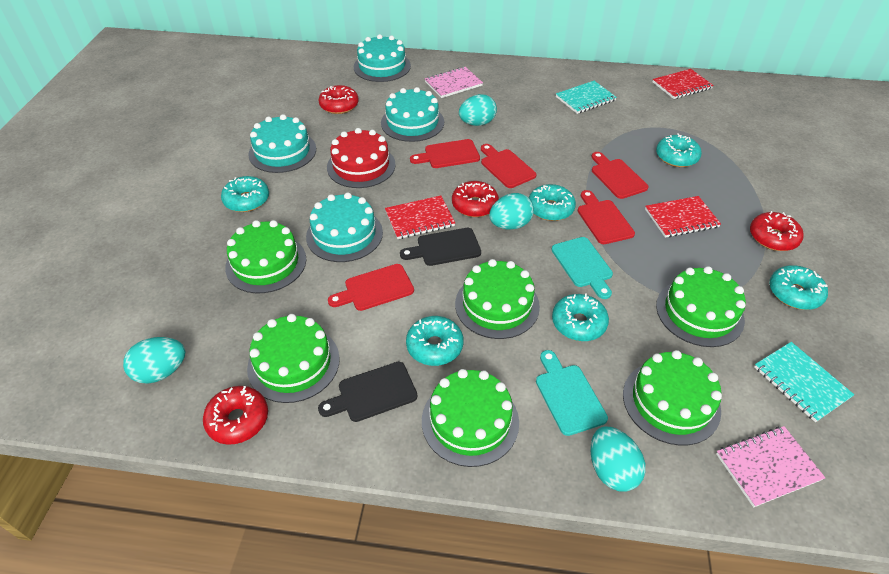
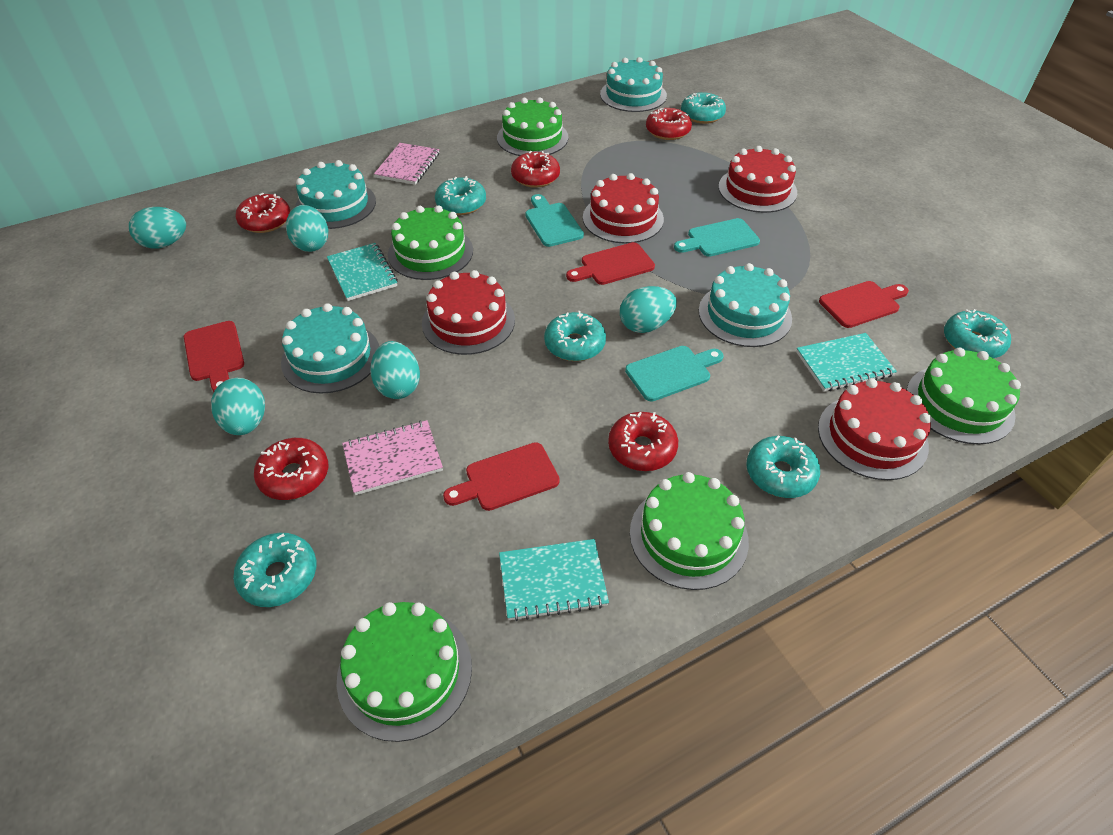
black cutting board: [318,362,417,422] [400,228,481,266] = 2 -> none = 0
green cake: [225,220,306,293] [247,314,340,403] [422,369,519,467] [455,259,540,339] [623,350,722,446] [656,266,746,347] = 6 -> [337,602,472,742] [388,205,473,280] [497,97,568,156] [630,472,749,590] [906,348,1021,445] = 5
red cake: [327,128,396,188] = 1 -> [422,270,515,355] [583,173,664,244] [718,146,797,213] [818,378,932,480] = 4
red cutting board: [328,264,414,311] [410,139,480,168] [481,144,537,188] [578,190,635,244] [592,152,648,199] = 5 -> [184,321,244,392] [443,442,560,511] [566,242,655,285] [819,281,909,328] = 4
red donut: [203,386,268,445] [319,85,359,114] [452,181,499,217] [750,211,804,251] = 4 -> [236,193,290,233] [254,438,328,500] [511,151,560,188] [608,412,678,471] [646,108,692,140] = 5
red notebook: [385,196,455,239] [645,196,721,238] [653,69,714,99] = 3 -> none = 0
turquoise cutting board: [536,350,608,436] [552,237,613,299] = 2 -> [525,194,584,247] [625,346,724,402] [674,218,760,257] = 3
turquoise egg: [123,337,186,384] [459,94,497,126] [489,193,534,230] [590,427,646,491] = 4 -> [129,207,186,248] [211,378,265,435] [286,205,328,252] [370,341,420,399] [620,286,677,333] = 5
turquoise notebook: [556,81,617,114] [754,342,854,422] = 2 -> [327,243,398,301] [499,539,609,621] [796,333,897,391] = 3

